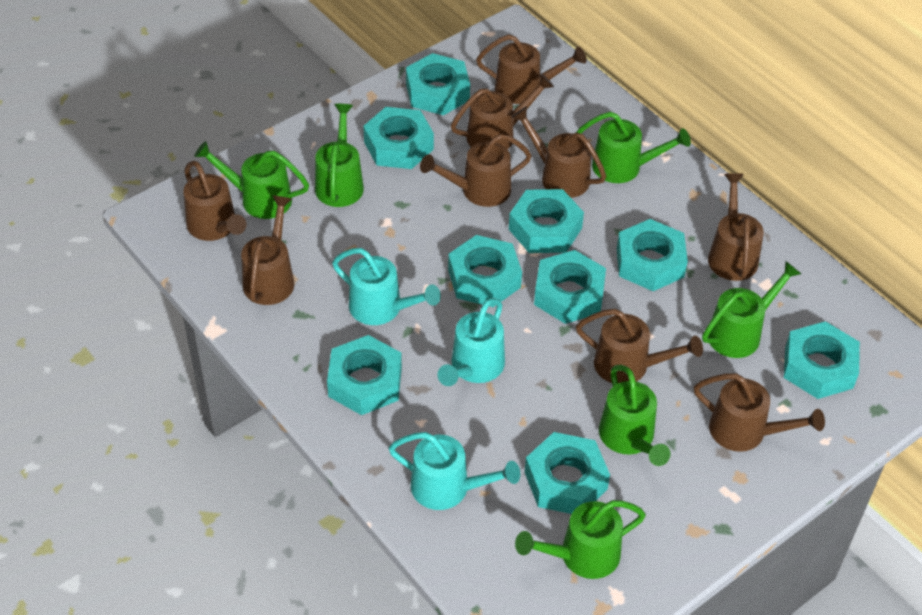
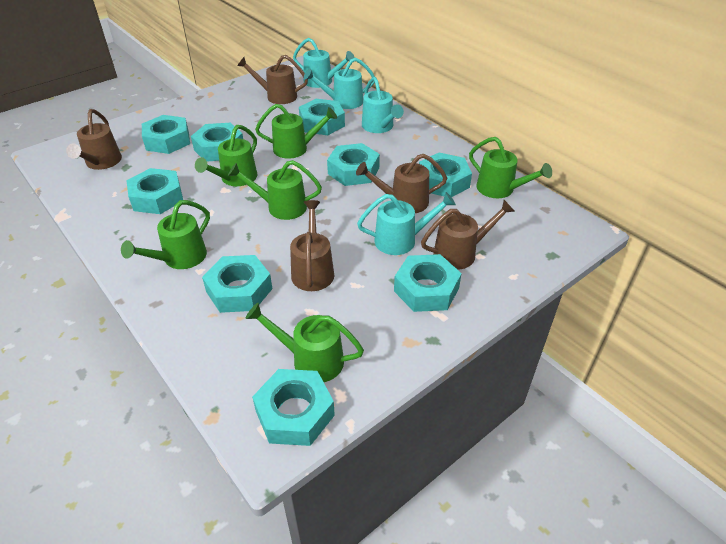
brown watering can: [183,161,246,241] [241,195,294,305] [420,134,532,207] [451,74,554,149] [476,34,587,104] [511,107,606,198] [576,309,703,383] [694,373,825,452] [708,173,764,281] = 9 -> [66,109,122,170] [237,55,308,104] [290,200,334,291] [356,154,447,213] [421,200,515,270] = 5
turquoise watering can: [332,248,441,325] [389,432,520,510] [437,298,505,386] = 3 -> [293,38,355,88] [304,57,375,109] [357,192,456,255] [362,77,404,133] = 4

